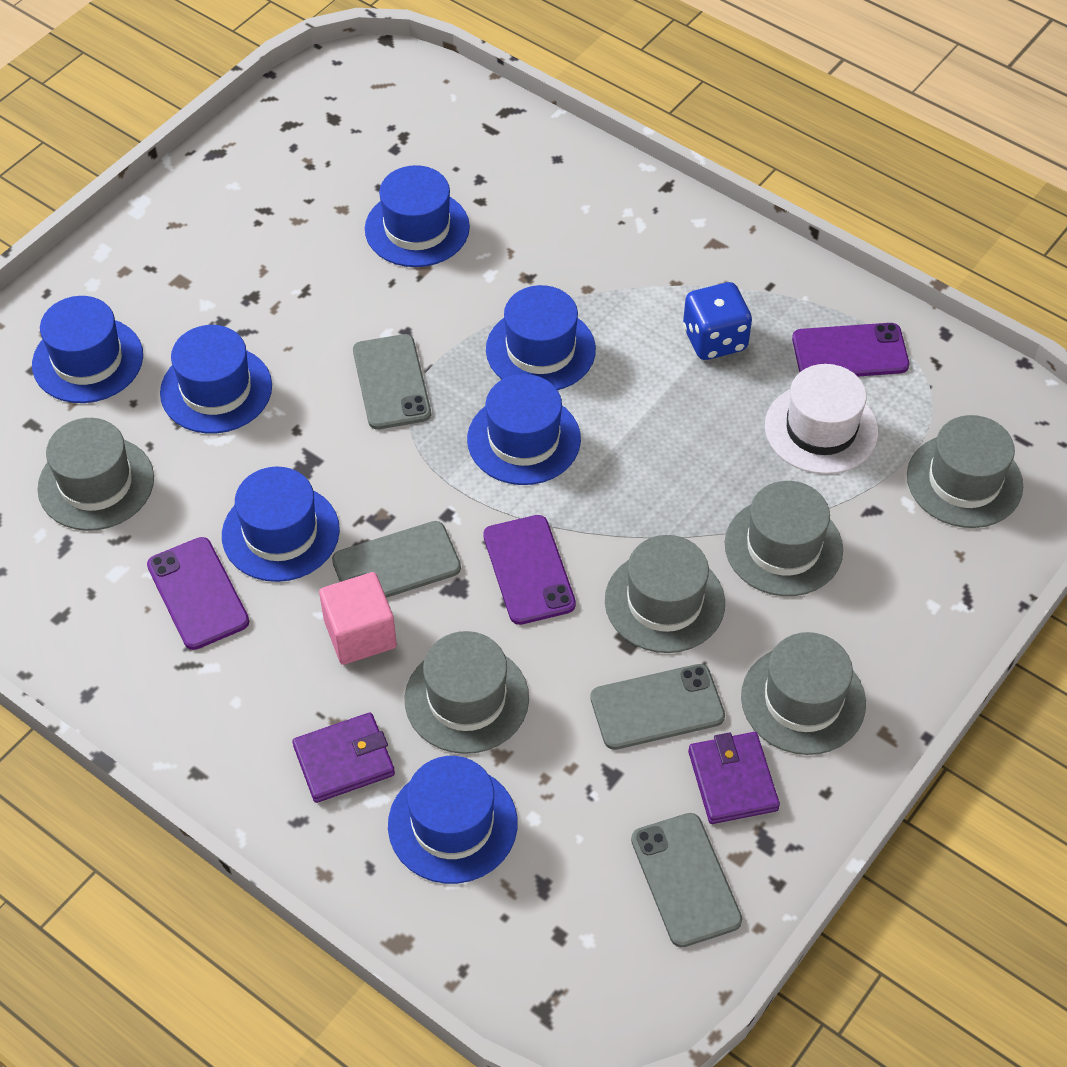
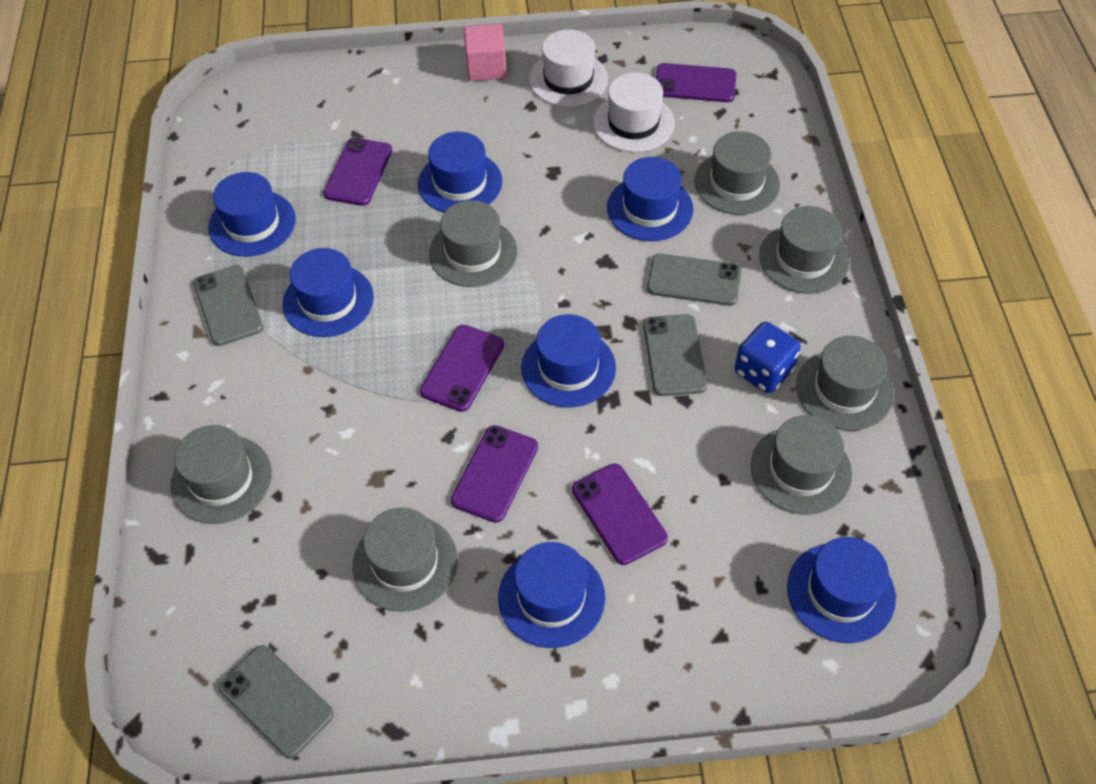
grey hat: [37,418,154,531] [405,631,529,754] [605,535,725,653] [725,481,843,596] [741,632,866,755] [907,415,1023,528] = 6 -> [171,425,272,524] [353,508,458,612] [429,200,517,287] [694,131,780,215] [750,415,852,514] [759,206,849,294] [796,336,894,431] = 7
purple phone: [147,537,249,650] [483,515,576,625] [792,323,909,376] = 3 -> [323,138,392,206] [420,325,504,412] [451,425,538,523] [572,463,668,565] [656,63,736,102] = 5
purple wallet: [292,712,395,803] [688,732,780,824] = 2 -> none = 0
white hat: [765,364,878,474] = 1 -> [529,29,608,107] [593,73,675,152] = 2

